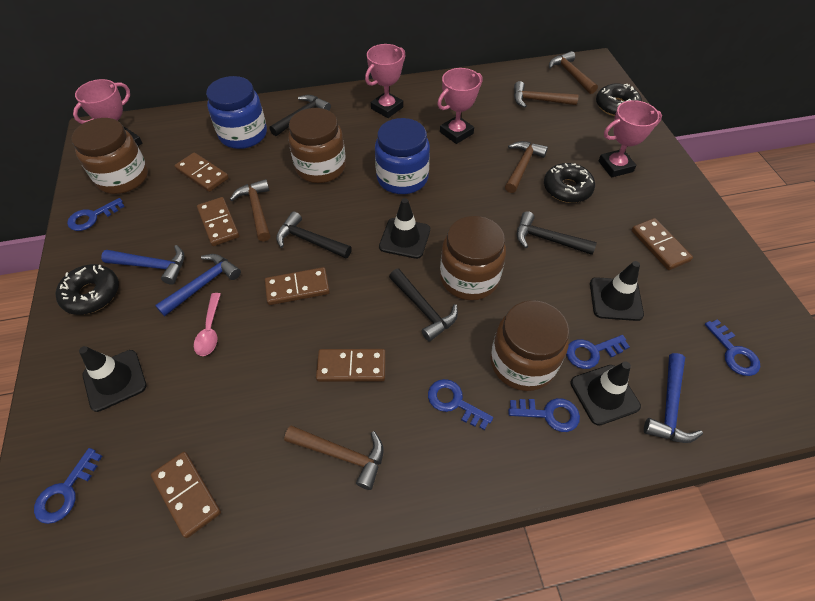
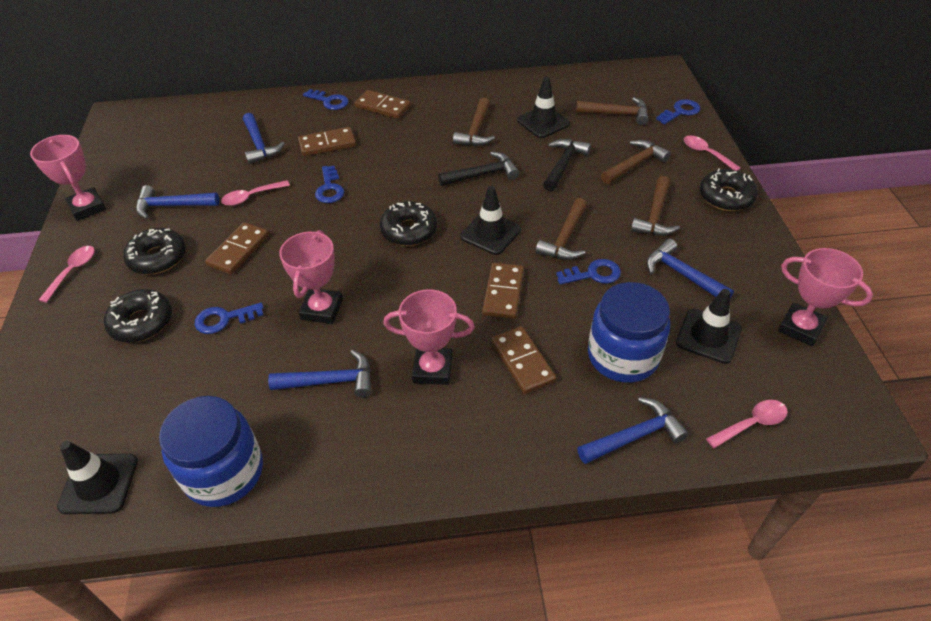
black donut: [55,264,119,315] [544,163,595,203] [596,84,642,116] = 3 -> [104,289,172,343] [123,228,186,275] [380,201,437,246] [700,168,758,211] = 4
black hammer: [269,95,331,136] [276,211,352,258] [389,269,458,342] [517,211,597,255] = 4 -> [438,151,519,186] [543,139,591,191] = 2
blue hammer: [101,245,184,285] [155,254,241,316] [644,353,703,443] = 3 -> [136,185,219,219] [243,113,285,164] [268,350,372,398] [577,397,689,464] [646,239,734,298] = 5
blue key: [34,448,102,524] [67,198,125,231] [428,379,493,430] [508,398,580,432] [566,335,630,369] [705,319,760,376] = 6 -> [195,303,264,334] [303,89,349,110] [315,165,344,203] [556,259,621,285] [656,99,701,124] = 5
brown domino: [151,452,221,538] [175,152,229,192] [197,197,239,246] [265,267,330,305] [316,349,386,382] [631,218,693,270] = 6 -> [205,222,269,274] [298,127,356,156] [355,90,411,119] [482,263,524,319] [491,326,556,394] = 5
brown jar: [71,118,148,194] [288,108,346,183] [440,216,506,300] [491,300,569,391] = 4 -> none = 0
pink spoon: [194,293,221,356] = 1 -> [39,246,95,303] [221,180,290,206] [684,136,741,171] [706,400,788,448] = 4

